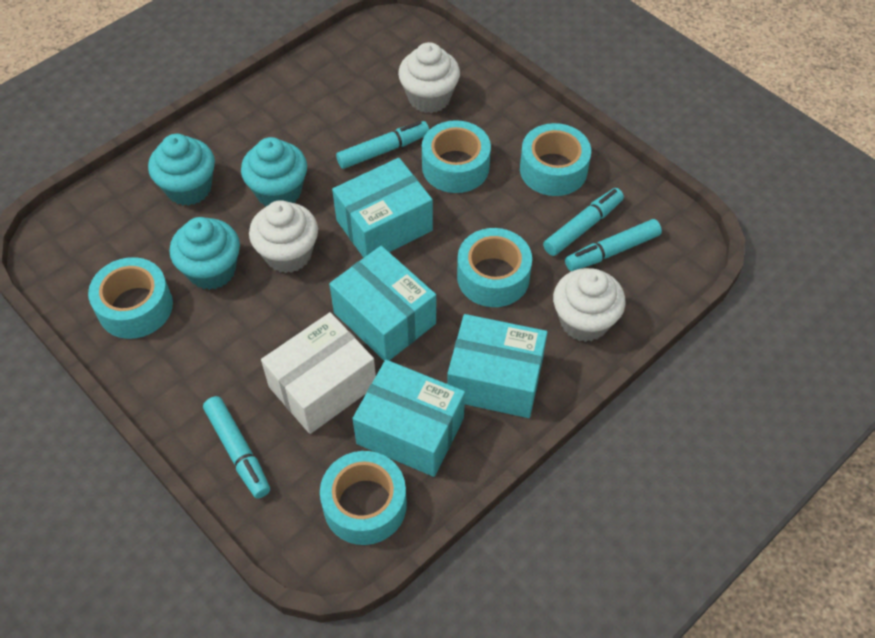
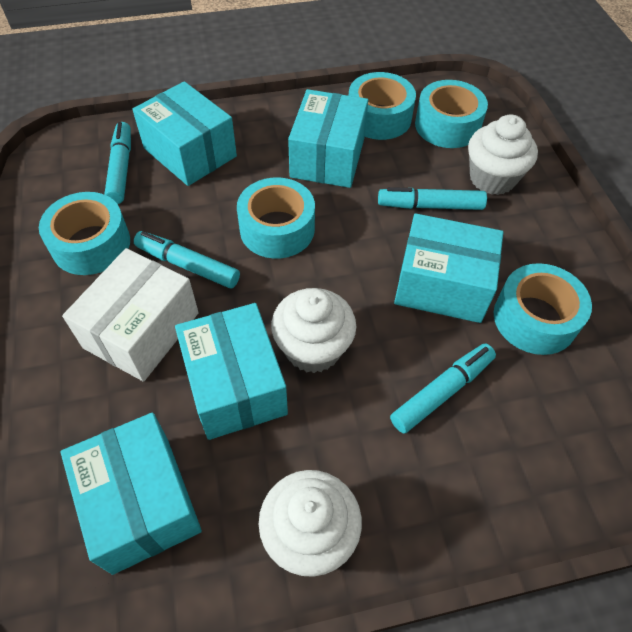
turquoise box: [329,246,436,361] [332,158,433,258] [352,360,465,477] [447,314,548,418] = 4 -> [61,412,202,575] [132,81,237,186] [175,303,288,440] [288,89,368,188] [394,213,503,323] = 5
turquoise cupcake: [148,134,215,206] [170,217,240,290] [241,137,307,206] = 3 -> none = 0

